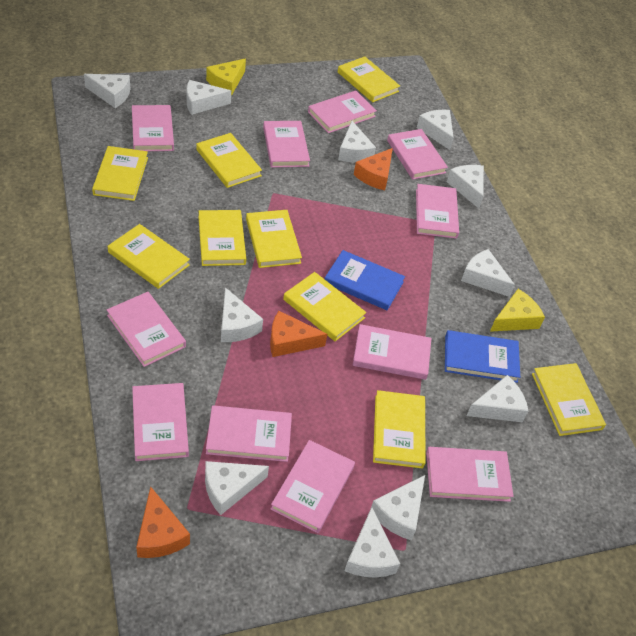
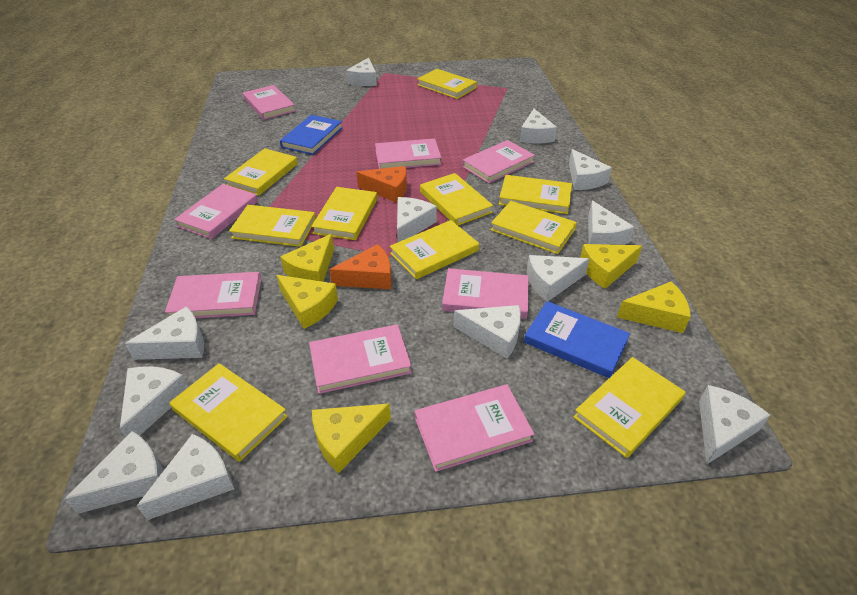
orange cheese: [136,486,190,558] [270,311,327,357] [354,148,393,190] = 3 -> [329,244,392,289] [356,166,407,203] = 2
pink book: [107,292,186,367] [132,105,174,151] [132,383,189,461] [206,405,292,462] [263,121,310,168] [271,440,355,533] [308,91,377,133] [353,324,431,380] [387,129,448,180] [416,184,459,239] [426,447,514,502] = 11 -> [165,272,261,318] [174,184,258,239] [243,85,296,120] [309,324,412,394] [375,138,442,169] [415,384,534,472] [442,268,529,319] [462,140,535,183] = 8
white cheese: [84,74,130,108] [187,80,231,115] [205,461,269,515] [221,287,263,342] [338,121,376,162] [345,507,400,578] [371,475,425,540] [417,110,454,150] [447,165,484,209] [461,249,515,297] [466,375,528,422] = 11 -> [64,431,164,514] [120,366,188,438] [125,306,204,360] [137,434,234,520] [346,57,377,86] [397,197,437,242] [454,305,521,358] [520,109,557,143] [527,255,589,301] [569,149,612,190] [588,201,634,245] [699,385,770,464] = 12
yellow book: [92,146,148,201] [108,224,190,289] [196,133,262,188] [199,210,246,266] [246,210,302,268] [283,272,366,341] [338,56,400,102] [373,390,426,469] [532,363,606,436] = 9 -> [169,363,288,462] [224,148,298,196] [229,205,316,247] [311,187,377,240] [390,220,479,279] [417,69,477,99] [420,173,493,225] [491,201,577,254] [499,175,572,214] [574,357,686,458] = 10
yellow cheese: [206,59,246,95] [490,289,545,332] = 2 -> [277,275,338,329] [280,234,334,282] [312,404,391,473] [580,244,642,289] [617,281,691,333] = 5

